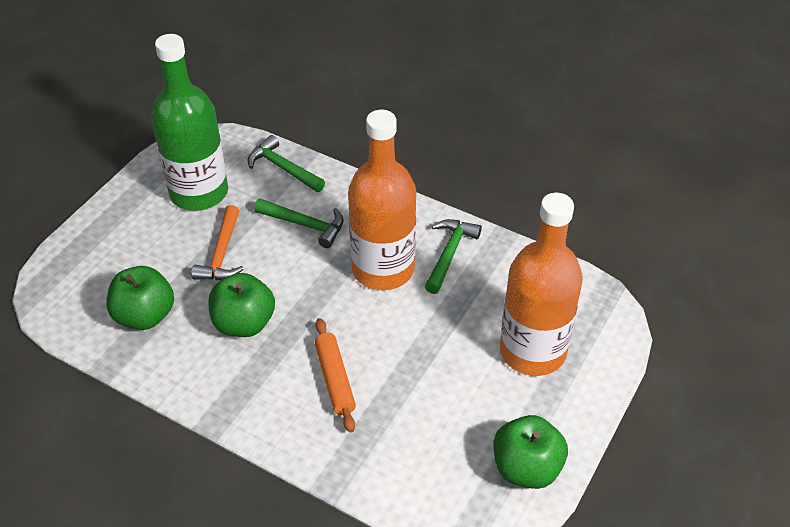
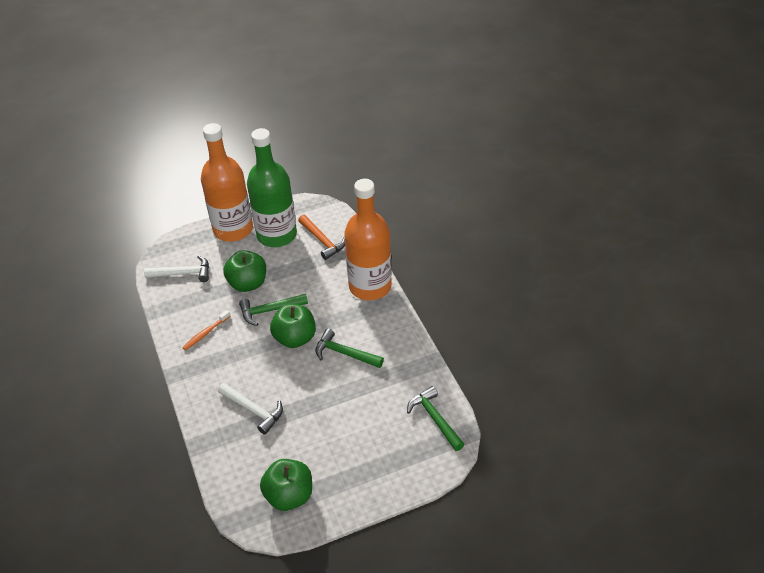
orange rolling pin: [314,318,356,432] = 1 -> none = 0
orange toothbrush: none = 0 -> [182,310,230,350] = 1
white hammer: none = 0 -> [144,255,209,282] [218,383,283,435] = 2

